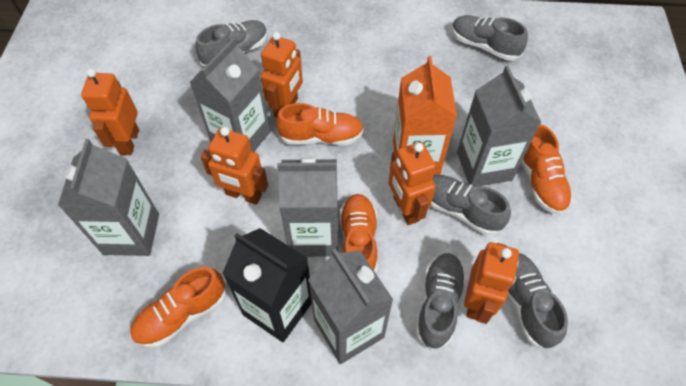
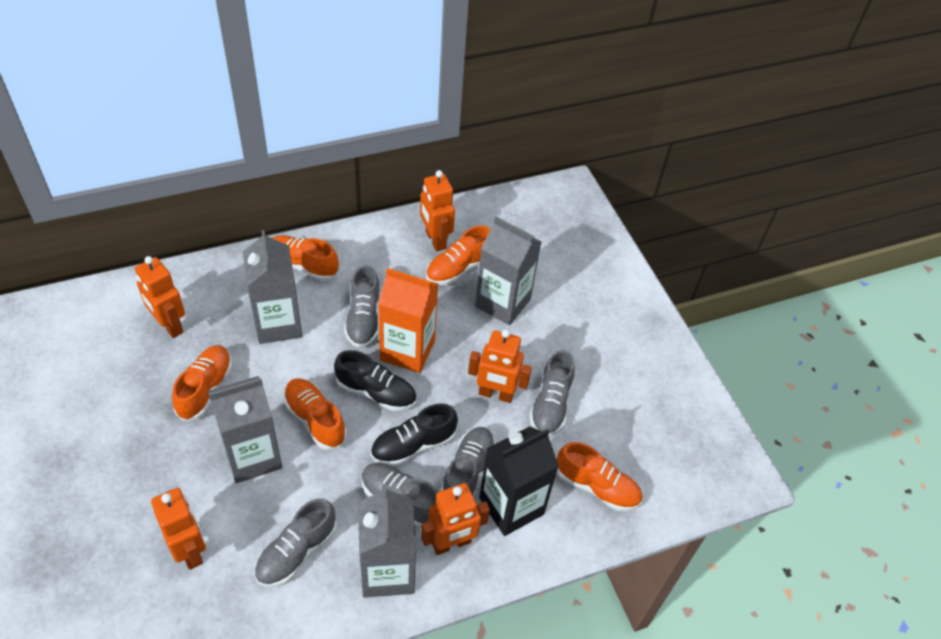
black shoe: none = 0 -> [334,350,417,411] [371,403,458,467] = 2
grey carton: [58,139,159,256] [190,38,270,152] [277,157,338,257] [308,249,393,364] [457,66,542,186] = 5 -> [208,376,282,483] [243,230,302,344] [358,485,416,598] [475,217,541,325] = 4
orange shoe: [130,267,226,348] [276,103,364,145] [339,194,377,273] [521,124,573,215] = 4 -> [172,345,232,422] [272,235,339,281] [284,378,347,450] [426,226,491,285] [557,442,642,511] = 5

